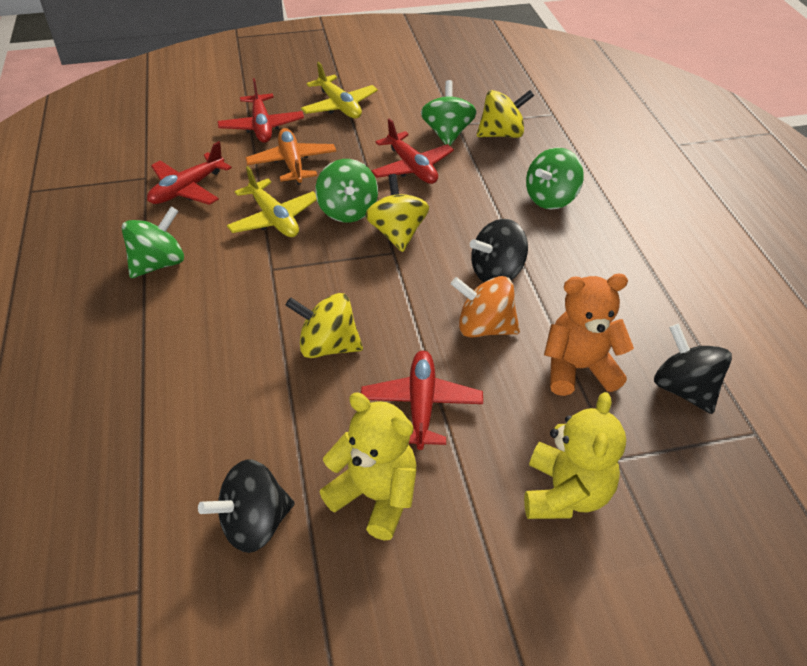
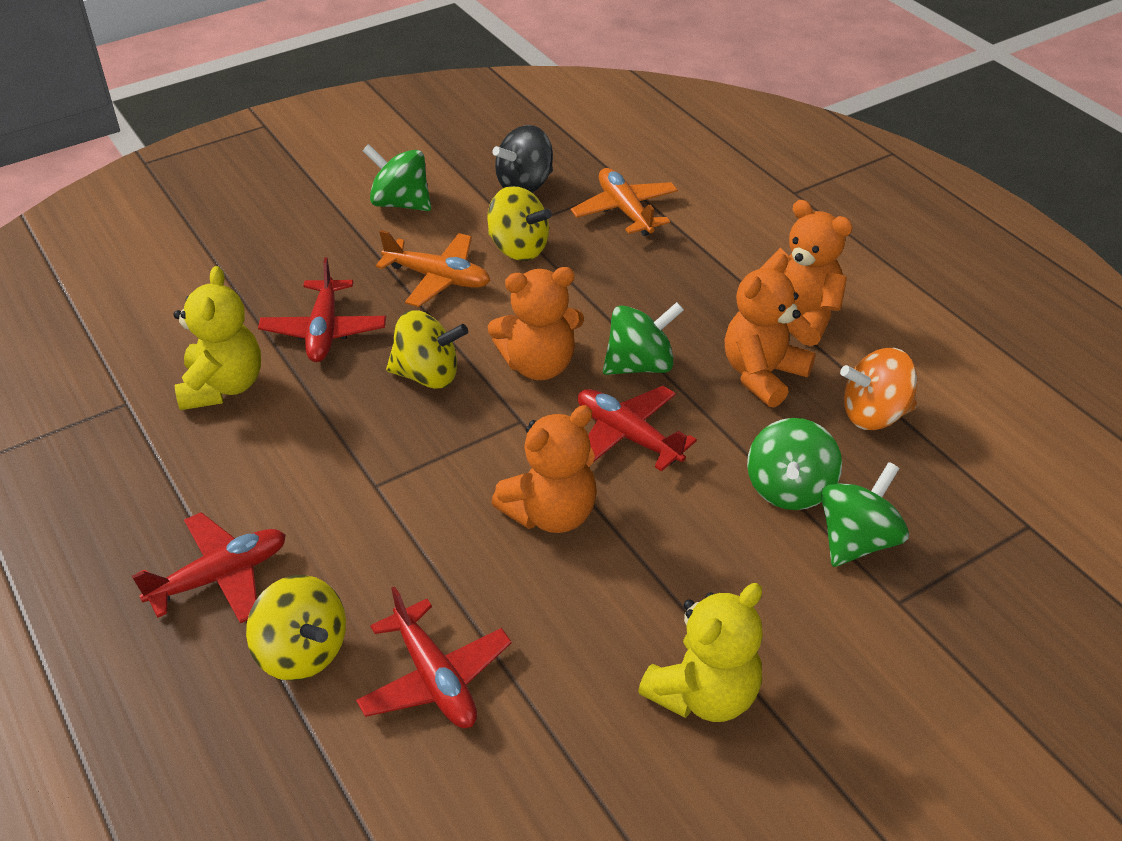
black spinning top: [198,459,295,553] [470,219,528,283] [654,324,732,414] = 3 -> [492,125,553,193] = 1
orange plane: [246,128,336,185] = 1 -> [376,230,490,307] [571,168,678,236] = 2
orange teddy bear: [544,274,634,396] = 1 -> [488,267,584,380] [491,405,597,533] [725,254,816,408] [760,200,853,346] = 4
yellow plane: [227,166,317,237] [301,62,378,119] = 2 -> none = 0

